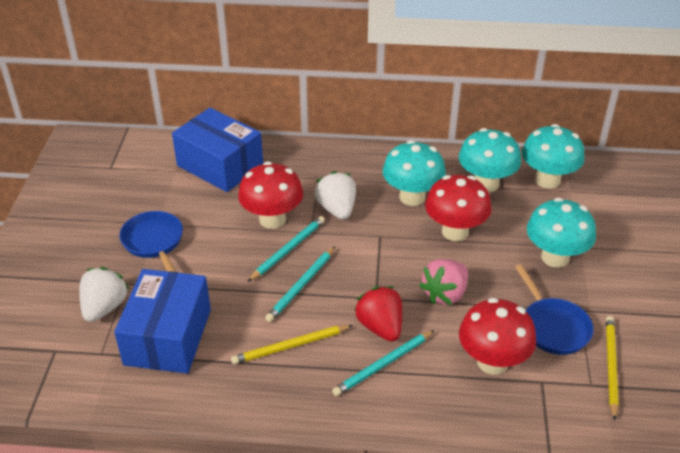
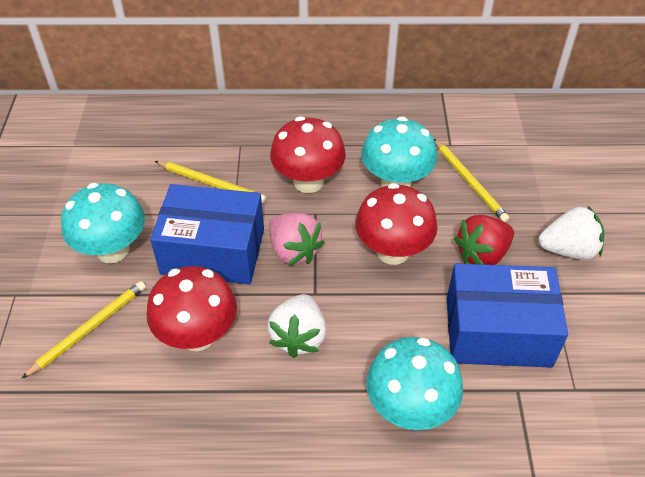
blue pan: [119,211,183,272] [515,264,594,355] = 2 -> none = 0
turquoise mushroom: [383,140,446,206] [459,128,521,192] [522,124,585,189] [527,198,596,268] = 4 -> [61,183,145,263] [361,116,437,187] [366,337,463,430] = 3
turquoise pencil: [248,216,325,282] [265,247,335,322] [332,330,434,396] = 3 -> none = 0
yellow pencil: [231,325,353,364] [606,316,619,420] = 2 -> [21,281,146,379] [155,161,266,203] [434,139,509,222] = 3

